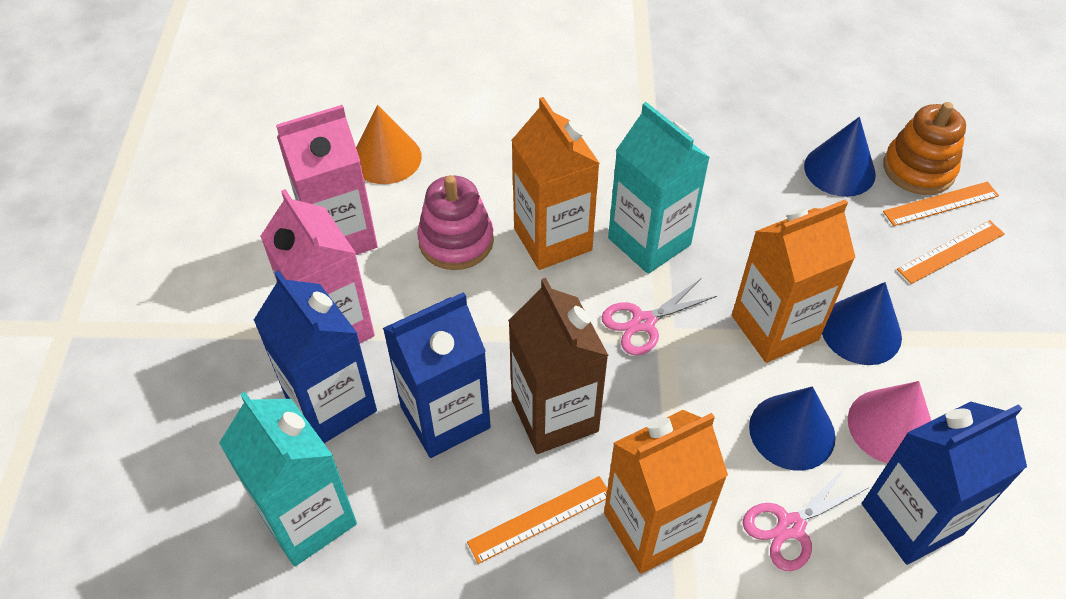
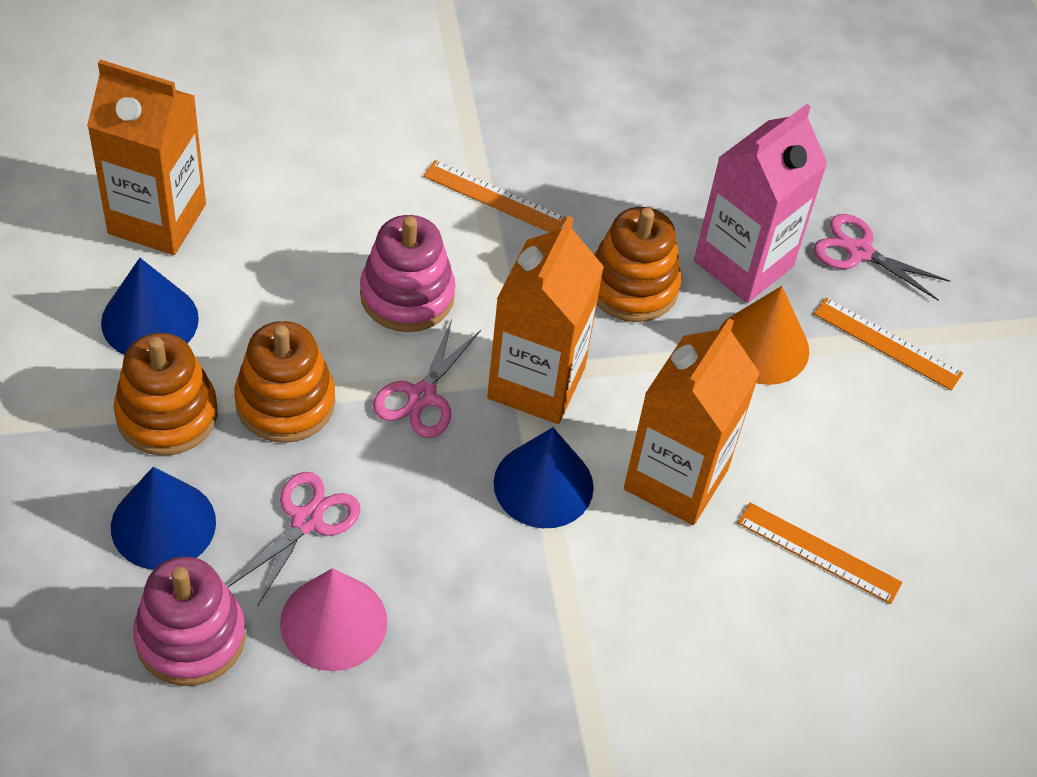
blue carton: [254,270,377,443] [383,292,491,458] [862,402,1027,565] = 3 -> none = 0
brown carton: [508,278,609,454] = 1 -> none = 0
orange stacking toy: [883,102,966,195] = 1 -> [114,333,218,456] [234,321,335,443] [594,207,682,322] = 3
pink carton: [260,189,375,343] [276,105,378,255] = 2 -> [694,104,828,303] = 1
pink scissors: [602,279,717,355] [743,465,869,571] = 2 -> [228,472,361,607] [373,320,481,438] [813,214,950,301] = 3
pink stacking toy: [417,175,494,270] = 1 -> [133,557,246,686] [360,215,455,332] = 2
turquoise carton: [219,392,357,566] [608,102,710,274] = 2 -> none = 0

